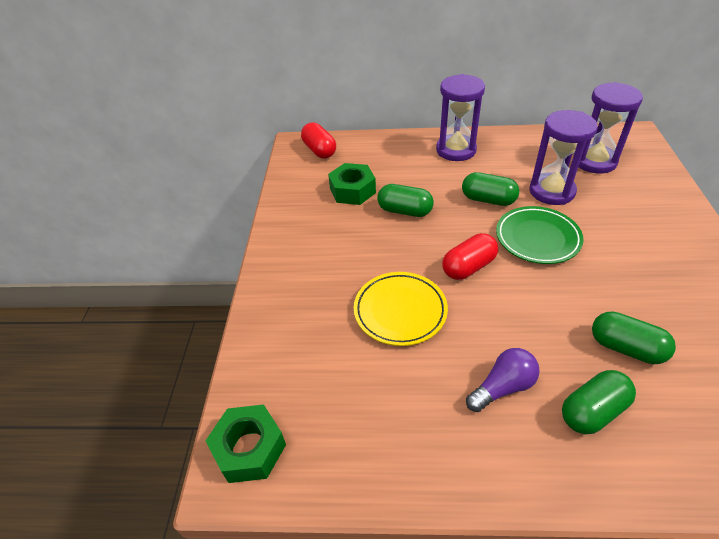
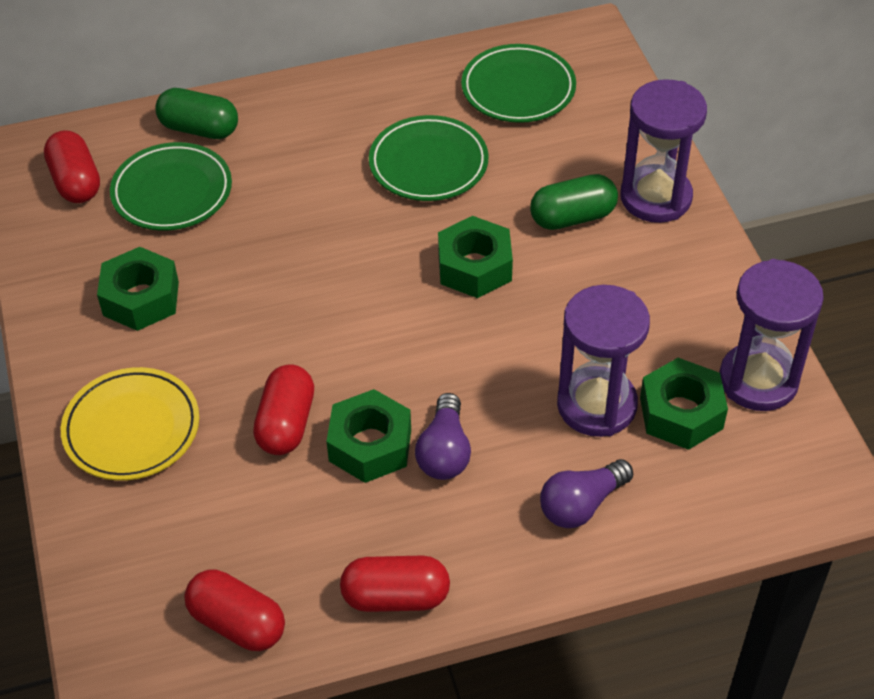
green capsule: [377,184,434,217] [462,172,519,206] [562,370,636,434] [592,311,676,364] = 4 -> [156,88,238,139] [530,174,618,230] = 2
green nut: [205,404,286,483] [328,163,376,205] = 2 -> [97,247,179,331] [326,389,411,483] [438,216,513,298] [640,358,728,450] = 4
green plate: [496,206,583,264] = 1 -> [110,142,232,231] [369,115,489,201] [461,44,576,123] = 3
purple light bulb: [466,348,540,412] = 1 -> [415,393,471,480] [540,459,633,528] = 2
red capsule: [301,122,336,158] [442,233,498,280] = 2 -> [44,130,100,203] [184,570,285,651] [253,364,314,455] [340,555,450,612] = 4

